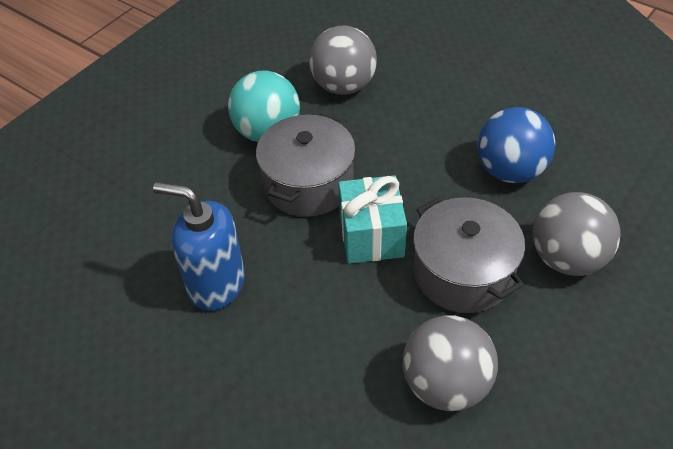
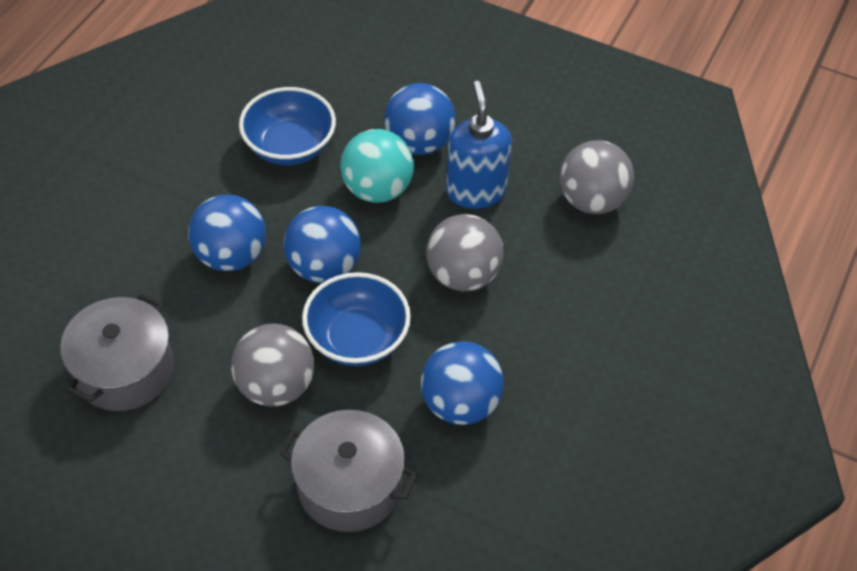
blue ball: [477,107,555,183] = 1 -> [188,195,266,271] [284,206,361,283] [384,83,456,155] [421,341,504,425] = 4
blue bowl: none = 0 -> [239,87,336,165] [302,272,411,366] = 2
turquoise gift: [338,175,407,264] = 1 -> none = 0

